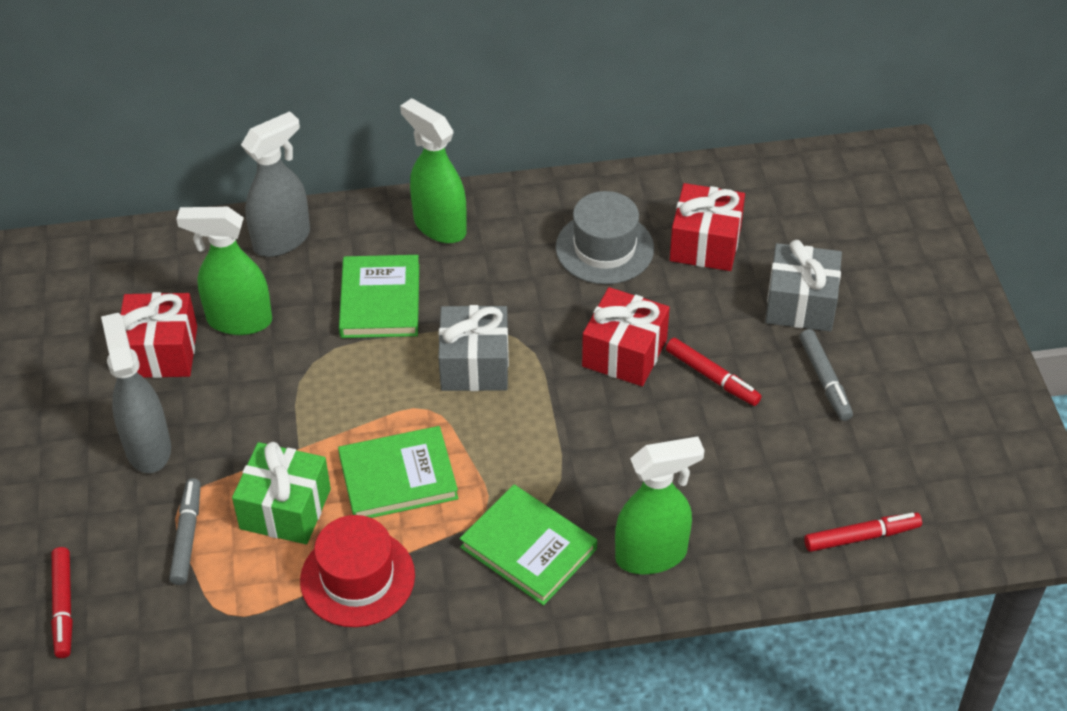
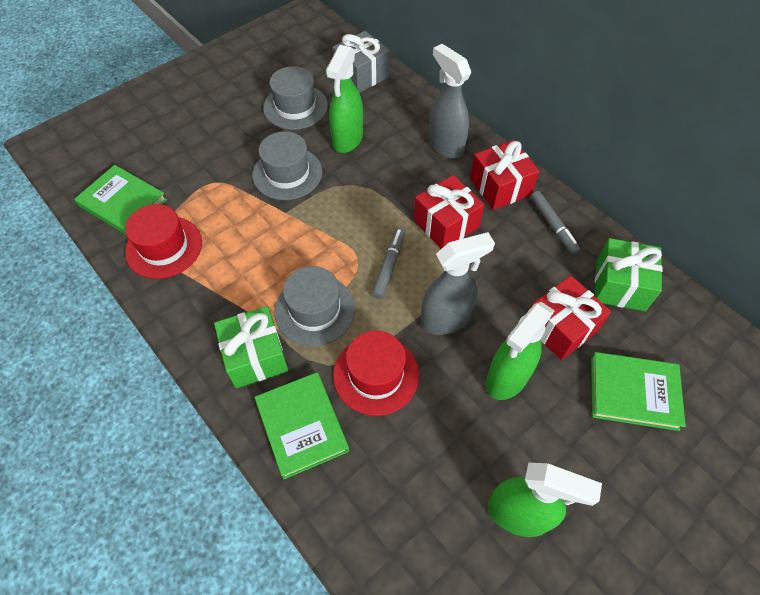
green gift: [232,442,331,544] = 1 -> [214,306,288,388] [594,238,663,311] = 2
grey gift: [438,305,509,391] [765,240,842,332] = 2 -> [333,31,390,93] = 1
grey hat: [556,191,654,284] = 1 -> [252,131,322,200] [263,66,328,130] [274,266,355,346] = 3
red hat: [300,515,415,627] = 1 -> [125,204,202,279] [333,331,419,416] = 2
red marker: [51,547,73,658] [666,338,762,406] [804,513,922,552] = 3 -> none = 0

